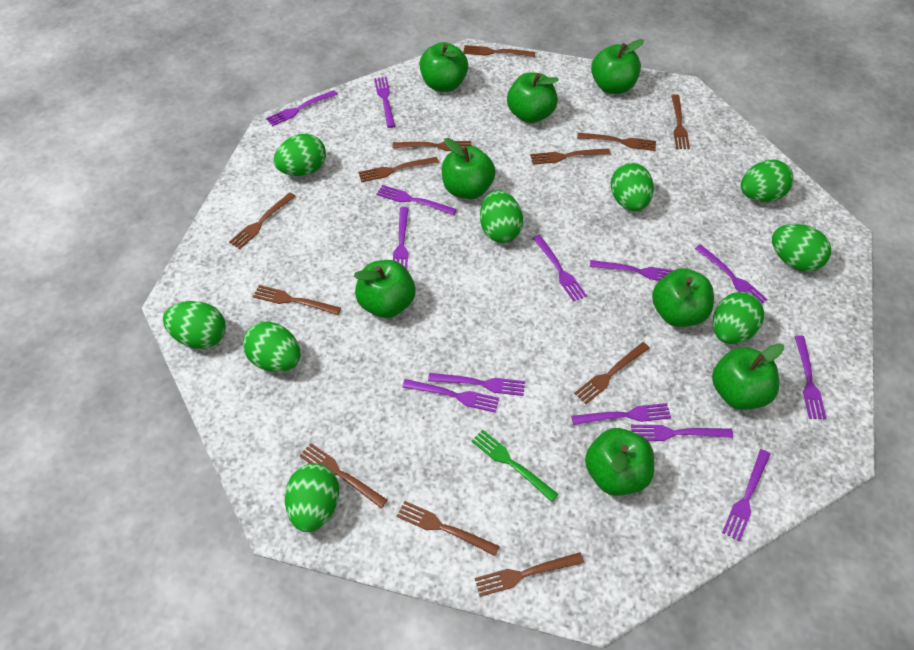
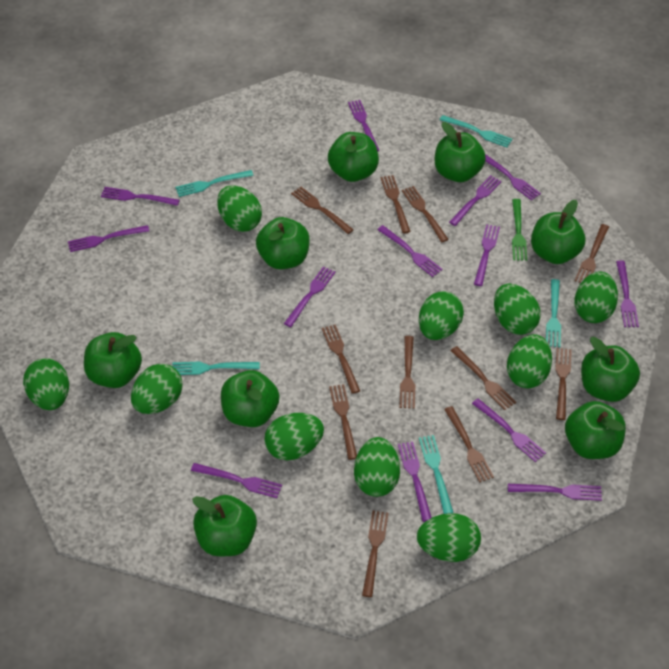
brown fork: [229,192,296,249] [253,285,341,315] [299,443,388,508] [358,157,439,182] [393,141,471,151] [397,501,500,556] [463,45,535,57] [475,552,584,597] [530,148,611,165] [574,342,650,404] [577,133,656,151] [671,94,690,149] = 12 -> [291,187,354,234] [322,325,360,394] [329,384,357,460] [362,511,389,597] [380,175,411,234] [400,336,415,409] [402,186,449,242] [444,406,494,482] [450,346,516,410] [555,348,572,420] [575,224,609,283] = 11
green apple: [354,260,416,318] [419,42,468,92] [442,138,496,199] [507,72,559,123] [585,428,654,496] [591,39,644,94] [652,268,714,327] [712,343,784,410] = 8 -> [84,332,142,388] [192,495,257,556] [221,370,279,427] [256,217,310,269] [328,132,379,182] [435,122,486,182] [531,200,585,264] [565,401,626,459] [581,337,640,402] = 9
green egg: [163,301,226,349] [243,321,301,372] [274,134,326,176] [285,463,339,532] [480,190,523,243] [611,163,654,211] [713,292,764,344] [741,160,794,202] [772,224,831,272] = 9 -> [23,358,69,410] [131,364,183,414] [217,185,262,232] [264,413,324,460] [354,437,400,497] [417,513,481,562] [419,291,464,340] [494,284,541,335] [507,334,552,388] [574,271,618,323] = 10
turquoise fork: none = 0 -> [172,361,260,375] [175,170,254,197] [419,435,454,514] [440,115,513,148] [546,279,561,347] = 5

